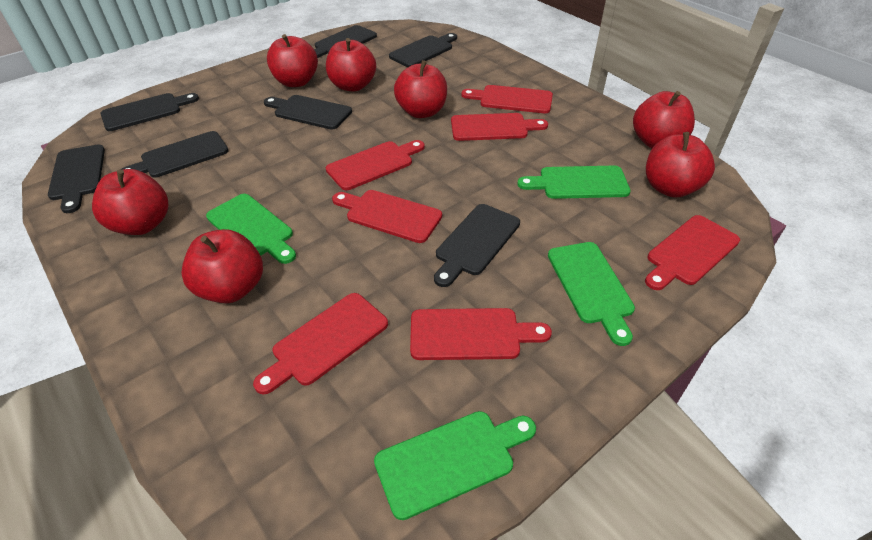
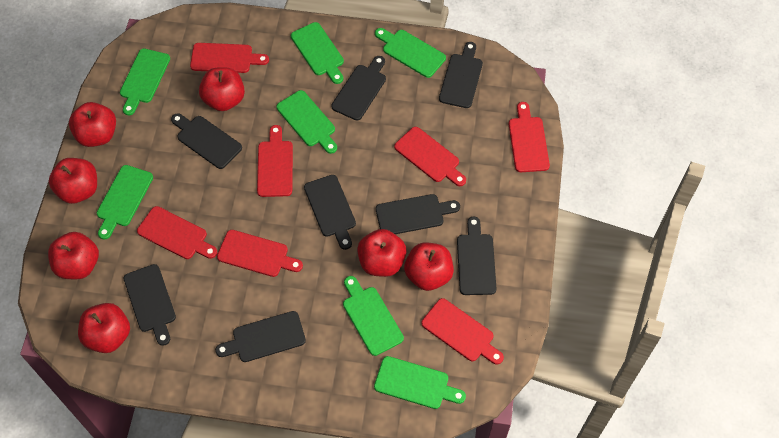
black cutting board: [48,144,105,213] [100,93,199,131] [121,131,229,178] [264,95,352,129] [314,25,377,58] [389,33,457,67] [434,204,520,287] = 7 -> [124,264,176,346] [171,113,242,169] [215,311,306,362] [304,175,356,250] [331,56,386,121] [376,194,460,234] [439,42,483,108] [457,217,496,295] = 8
green cutting board: [206,194,296,264] [374,411,536,520] [517,166,630,199] [548,242,635,346] = 4 -> [97,165,153,240] [120,49,170,115] [276,90,337,154] [291,22,344,84] [343,276,404,356] [374,356,466,409] [375,28,446,78] = 7

